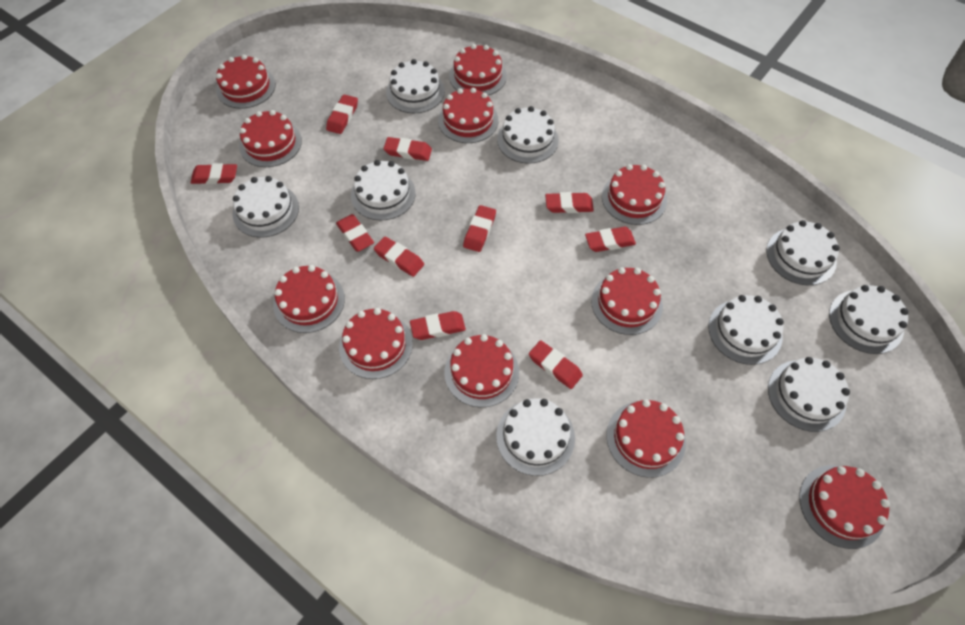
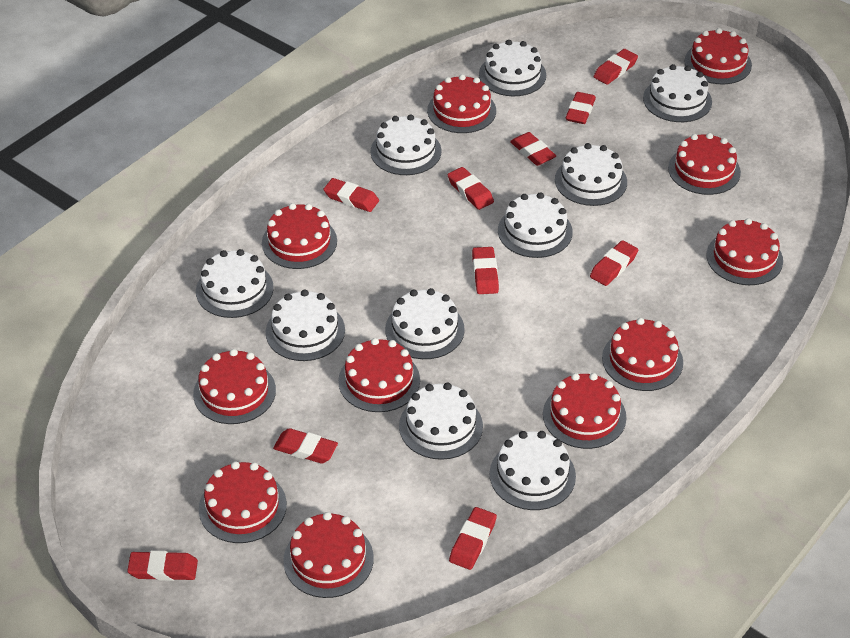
white cake: [232,176,299,238] [351,160,416,221] [386,59,445,113] [496,398,575,476] [497,106,559,164] [708,295,784,365] [766,220,840,285] [768,357,850,432] [829,285,909,354] = 9 -> [196,249,274,318] [266,289,345,361] [370,114,441,175] [385,288,465,359] [399,383,483,460] [479,40,546,96] [489,431,576,510] [498,192,573,258] [555,143,627,206] [643,64,712,122] = 10

